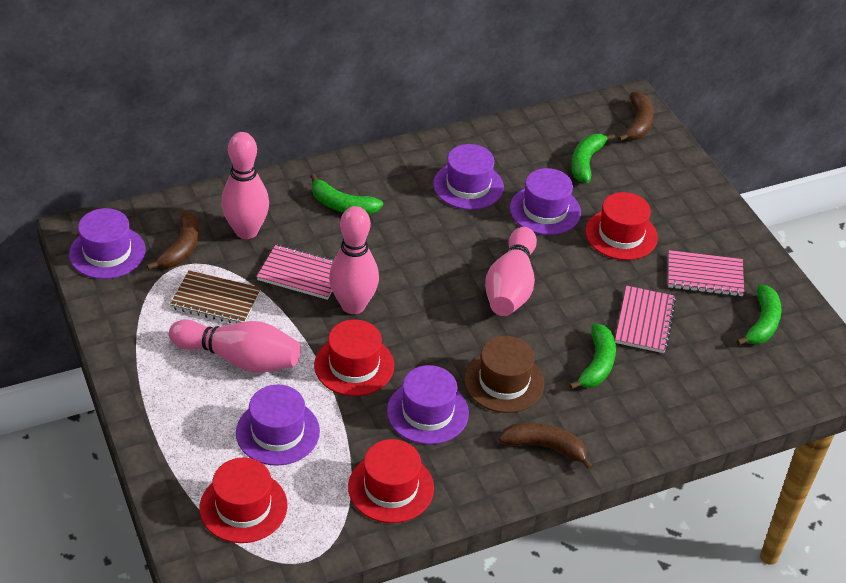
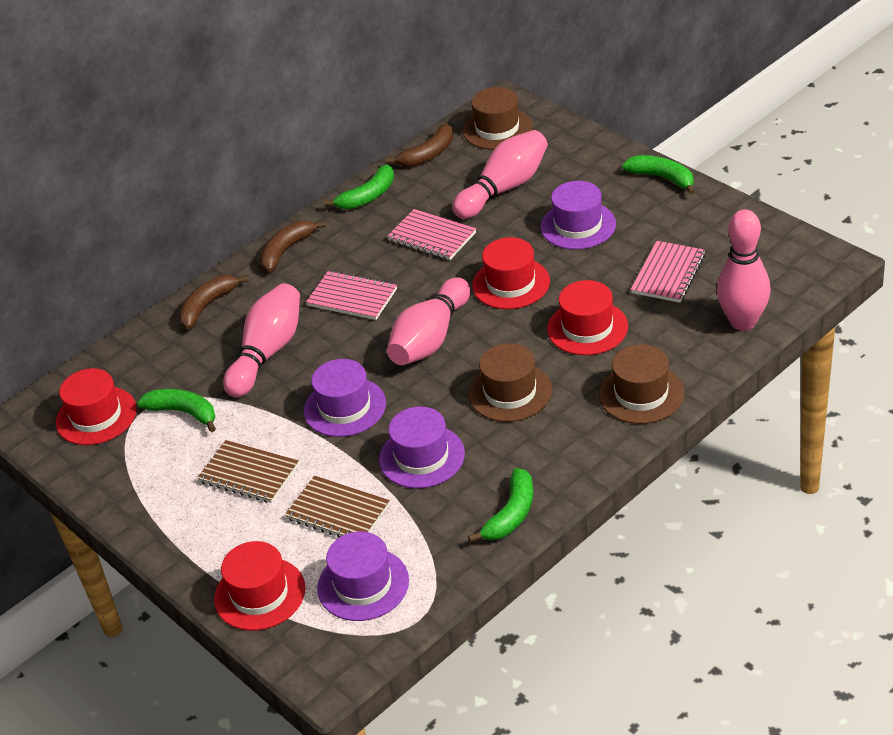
brown hat: [464,336,544,413] = 1 -> [463,87,532,150] [469,343,552,422] [599,344,684,424] = 3
brown notebook: [170,270,261,324] = 1 -> [197,440,299,503] [285,476,390,538] = 2
purple hat: [69,208,146,279] [236,384,320,466] [387,365,469,445] [433,144,504,210] [510,168,581,235] = 5 -> [304,359,386,437] [317,531,409,621] [379,406,465,488] [541,181,616,250] = 4

